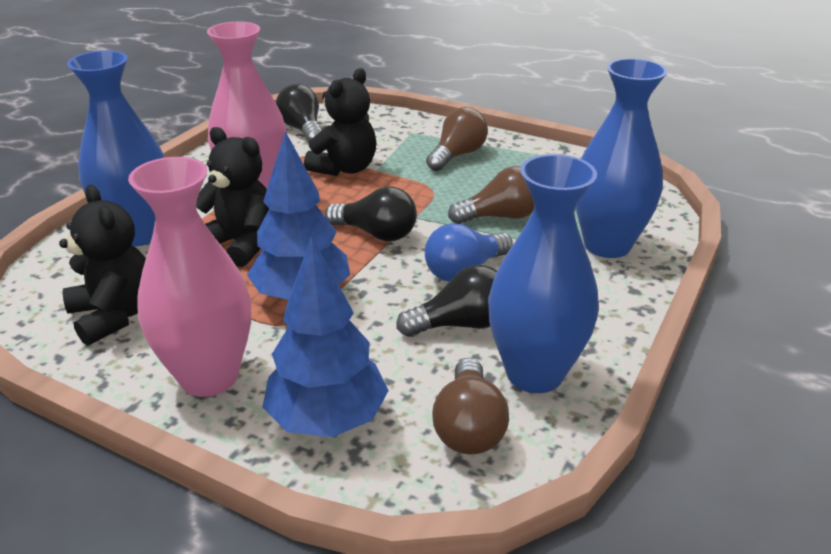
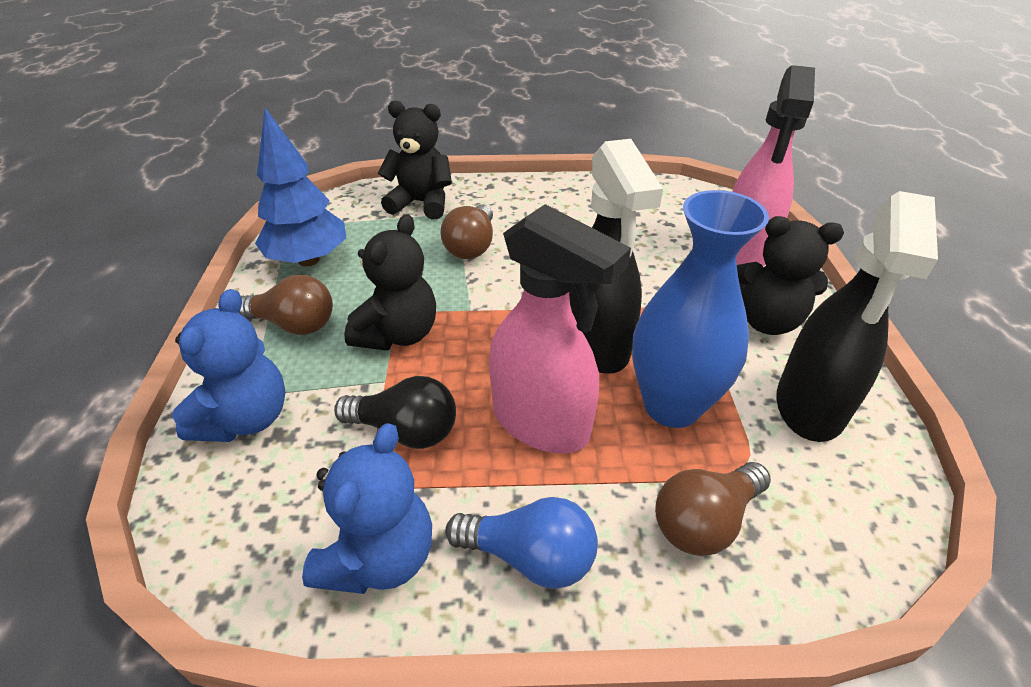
black light bulb: [276,84,322,142] [325,186,417,241] [396,265,497,337] = 3 -> [334,376,456,449] = 1
black spray bottle: none = 0 -> [569,139,663,374] [777,191,938,442] = 2
blue teddy bear: none = 0 -> [172,289,286,442] [302,423,432,594] = 2
blue tree: [247,131,350,300] [262,236,389,438] = 2 -> [255,108,346,266] = 1
blue vase: [67,50,165,247] [488,154,599,393] [576,58,667,258] = 3 -> [632,190,769,428] = 1
pink spray bottle: none = 0 -> [489,204,631,454] [732,65,815,266] = 2
pink vase: [128,157,251,397] [207,22,287,189] = 2 -> none = 0

